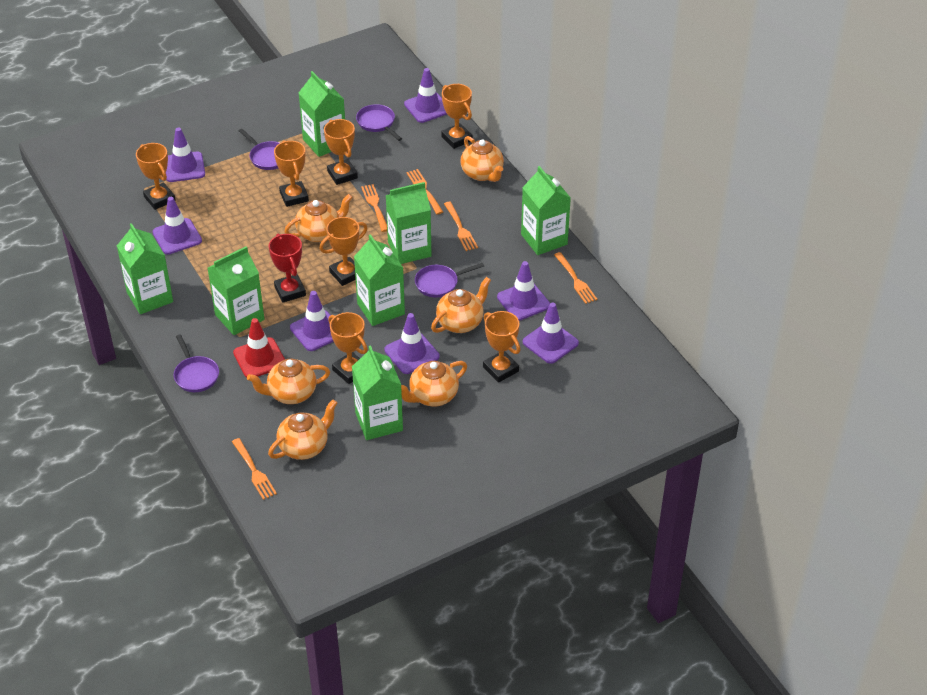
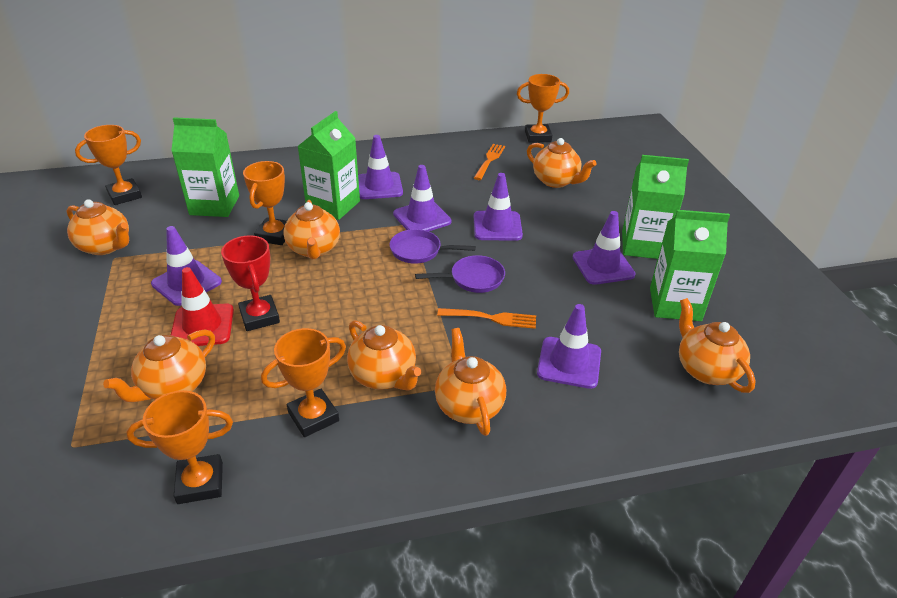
green carton: [117,223,173,314] [208,246,264,335] [299,71,345,157] [352,345,403,440] [354,234,405,326] [386,182,432,264] [521,166,571,255] = 7 -> [171,117,239,217] [297,111,360,220] [622,155,689,259] [650,210,730,321] = 4
orange fork: [232,438,277,500] [361,184,387,232] [406,169,443,214] [444,202,478,251] [554,252,597,304] = 5 -> [437,308,536,329] [474,144,505,180] = 2
orange teapot: [247,358,330,404] [268,400,337,460] [284,194,353,242] [401,361,467,407] [431,277,491,333] [460,136,504,182] = 6 -> [66,199,129,255] [103,329,215,403] [283,200,340,259] [347,320,421,391] [435,328,506,436] [527,138,597,188] [679,298,756,393] = 7
orange trophy: [136,143,176,210] [274,141,309,207] [320,217,367,286] [324,119,358,185] [328,312,368,384] [441,84,473,149] [483,311,520,383] = 7 -> [75,125,142,205] [126,390,233,504] [243,161,287,245] [261,328,346,437] [517,74,569,143] = 5
purple pan: [174,334,219,392] [239,129,280,170] [356,104,402,141] [415,263,484,298] = 4 -> [390,229,476,264] [415,255,505,293] = 2
purple traffic cone: [153,197,202,255] [166,128,205,182] [290,291,334,351] [384,313,440,374] [404,68,447,123] [497,261,550,321] [523,302,579,364] = 7 -> [151,226,222,306] [358,135,403,199] [393,165,452,231] [474,173,523,241] [537,304,601,389] [573,211,636,285] = 6

